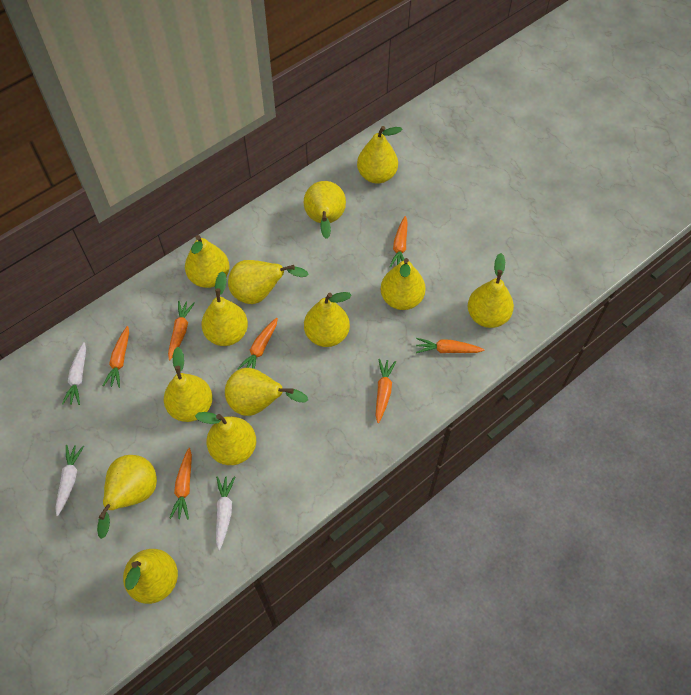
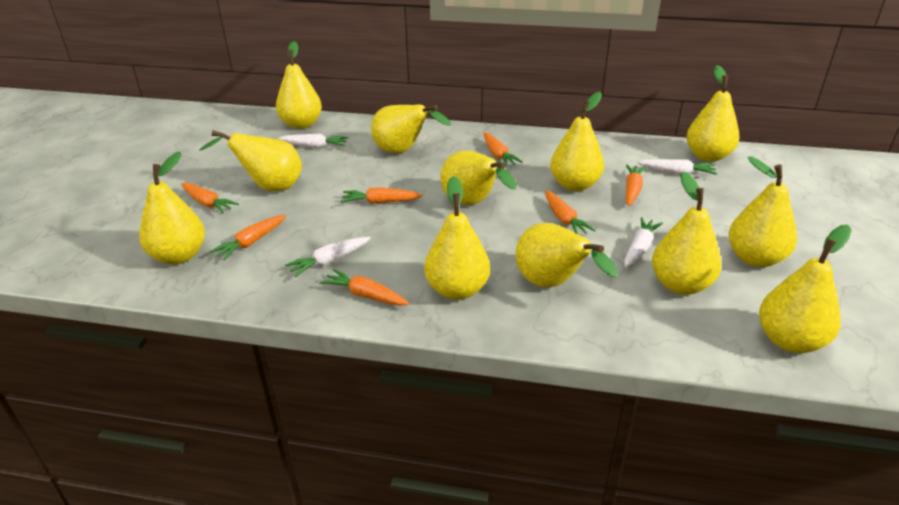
white carrot: [55,445,84,516] [62,342,86,405] [216,476,235,551] = 3 -> [278,134,348,148] [285,237,371,277] [624,217,663,267] [637,159,717,175] = 4
yellow pear: [97,455,157,539] [123,549,178,604] [164,347,213,422] [185,235,230,288] [195,412,256,465] [201,271,248,346] [225,368,308,416] [228,260,309,304] [304,181,346,239] [304,292,352,347] [357,126,403,184] [380,258,426,310] [468,253,514,328] = 13 -> [139,152,205,265] [199,130,302,191] [276,41,322,129] [371,104,451,153] [424,176,490,300] [440,150,517,205] [516,223,618,288] [550,92,604,191] [652,172,721,295] [686,65,739,162] [728,156,797,267] [759,225,852,353] = 12

